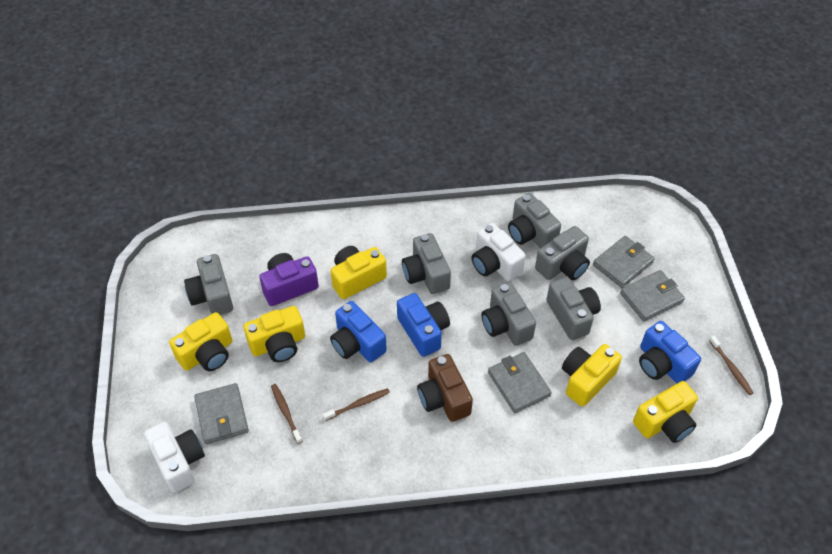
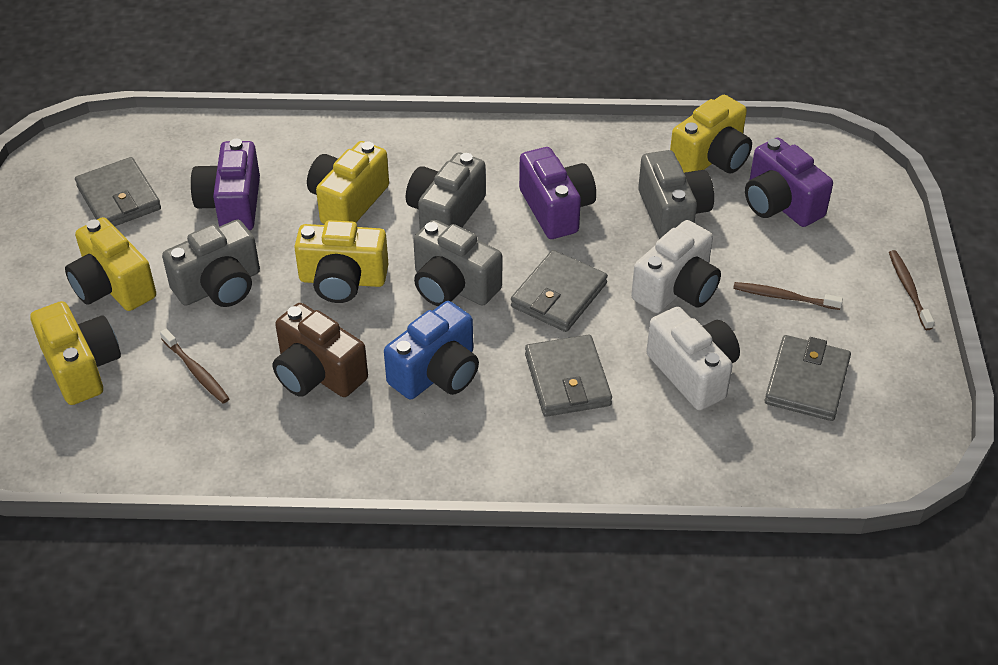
blue camera: [330,301,387,362] [397,293,450,357] [639,321,701,383] = 3 -> [384,301,479,399] = 1
grey camera: [184,254,233,315] [402,233,451,294] [481,282,536,346] [508,193,561,248] [535,226,590,280] [546,277,601,340] = 6 -> [162,220,260,307] [406,152,486,230] [413,219,502,306] [638,150,714,239] = 4
purple camera: [259,253,319,306] = 1 -> [191,139,260,230] [519,147,596,239] [745,138,833,227] = 3

